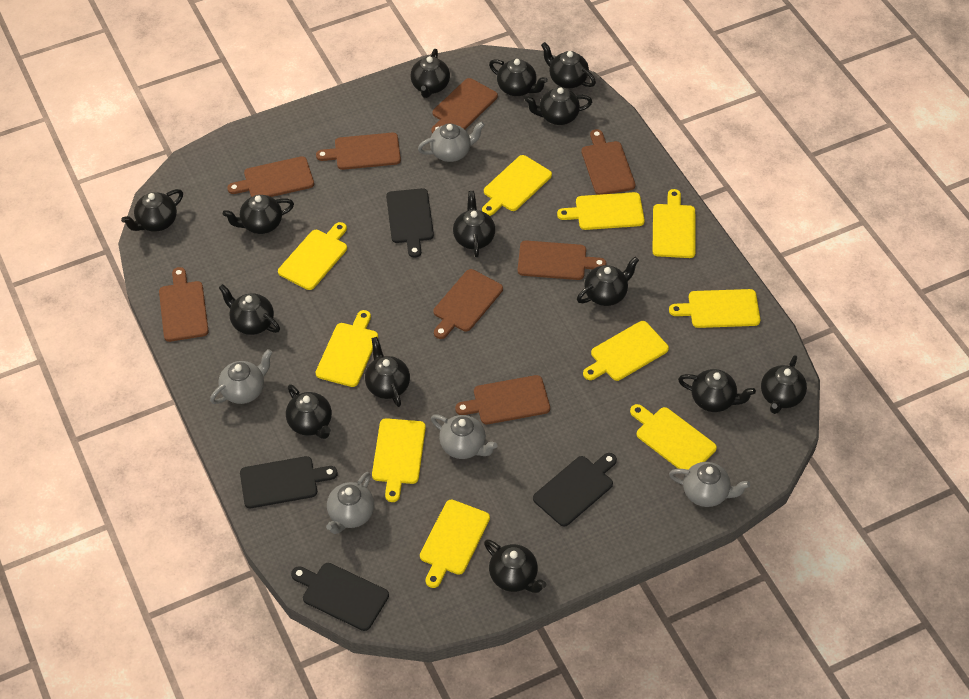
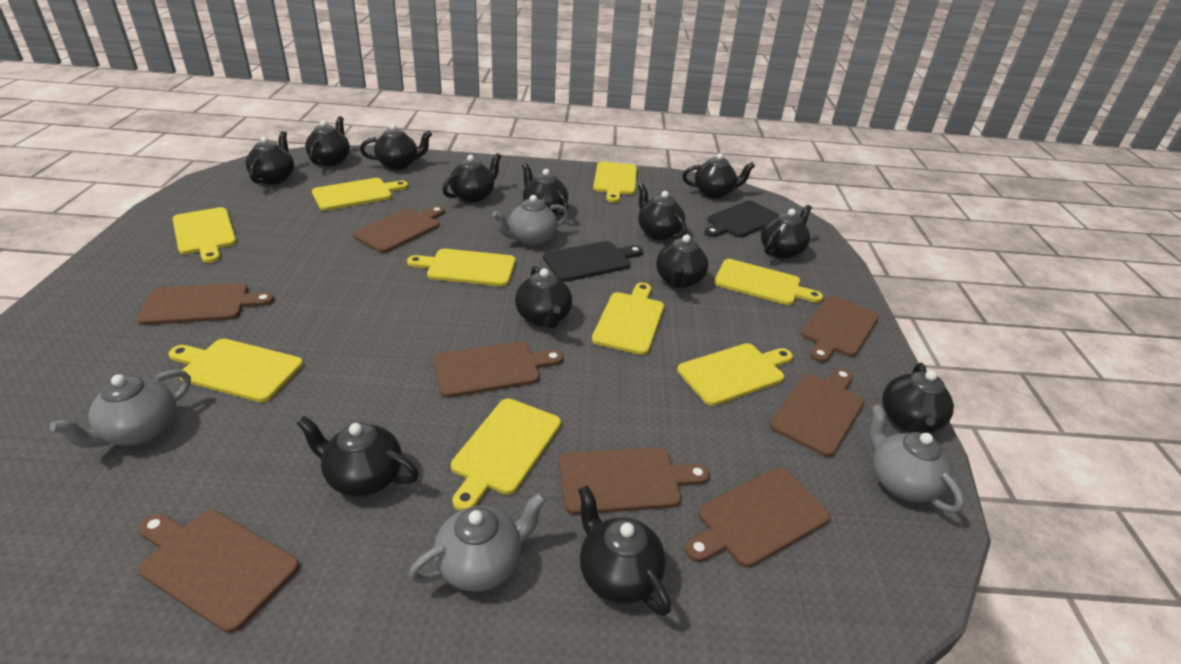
black cutting board: [240,456,338,508] [291,563,389,631] [386,188,434,258] [533,453,617,526] = 4 -> [543,241,643,282] [705,200,779,238] = 2
black teapot: [121,189,183,232] [219,284,280,335] [223,195,294,234] [286,384,332,439] [365,337,410,407] [410,49,450,98] [453,191,495,257] [484,539,547,593] [489,59,548,96] [525,87,592,125] [541,42,596,88] [577,257,639,306] [678,369,756,412] [761,355,807,414] = 14 -> [246,131,294,185] [296,416,419,497] [305,116,350,166] [360,124,432,170] [442,153,502,203] [515,266,572,328] [522,163,569,215] [578,485,671,616] [638,183,687,240] [656,235,708,288] [682,153,755,198] [761,205,812,259] [882,363,954,433] = 13
grey teapot: [210,349,273,404] [326,472,374,534] [418,121,485,162] [431,414,497,459] [669,462,750,507] = 5 -> [50,370,191,448] [409,493,546,591] [492,195,569,246] [869,404,964,513] = 4
yellow cutting board: [278,222,347,290] [315,310,378,387] [372,418,426,502] [420,500,490,588] [482,155,552,216] [557,192,645,230] [583,321,669,381] [630,404,717,470] [652,189,696,258] [669,289,760,328] = 10 -> [168,339,303,402] [172,207,237,263] [312,178,408,211] [407,249,516,286] [451,398,561,511] [592,283,664,355] [593,161,637,203] [677,343,793,406] [714,259,823,305] = 9

